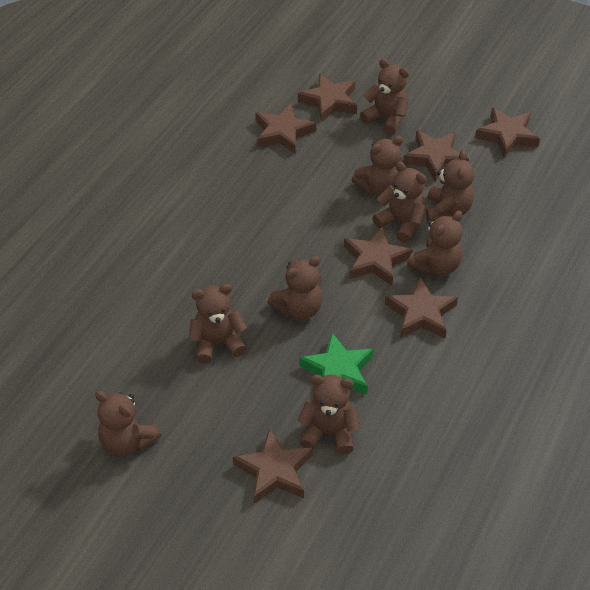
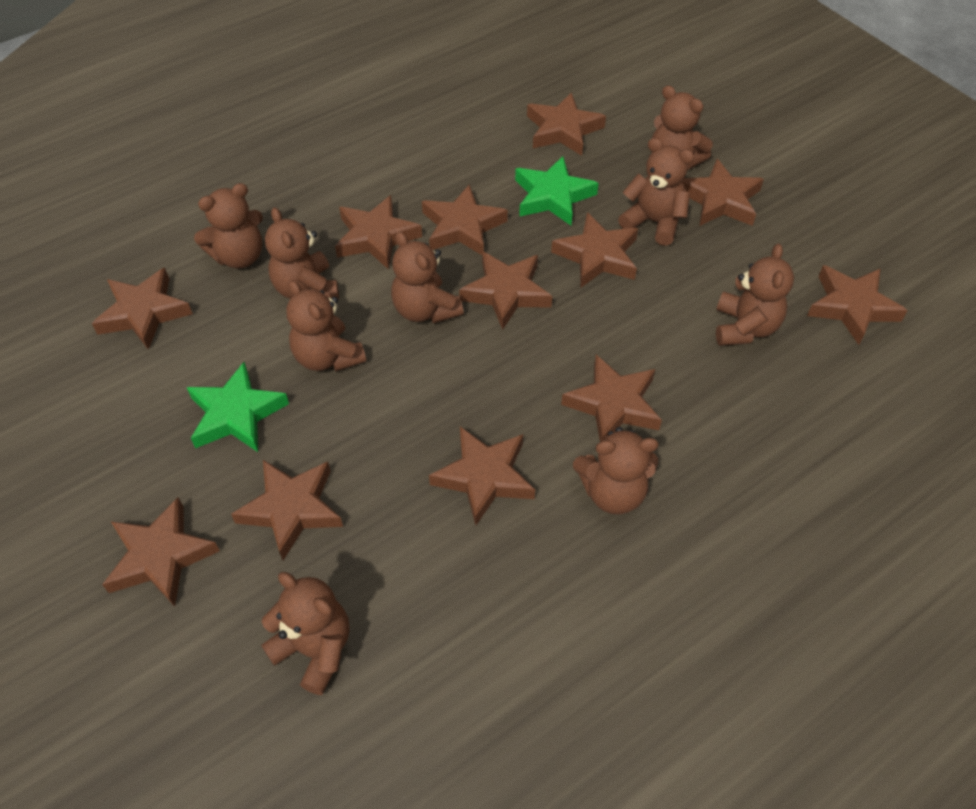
brown star: [233,428,313,504] [255,104,316,154] [298,73,357,122] [344,226,413,286] [385,277,458,339] [403,130,469,182] [475,107,540,158] = 7 -> [92,268,193,350] [102,497,220,606] [231,460,343,560] [335,195,422,270] [422,184,508,255] [429,426,535,525] [459,251,552,330] [527,92,606,156] [551,212,638,287] [561,355,662,442] [682,159,764,226] [807,265,908,345] = 12
green star: [299,333,374,394] = 1 -> [187,362,289,452] [515,156,599,225] = 2

